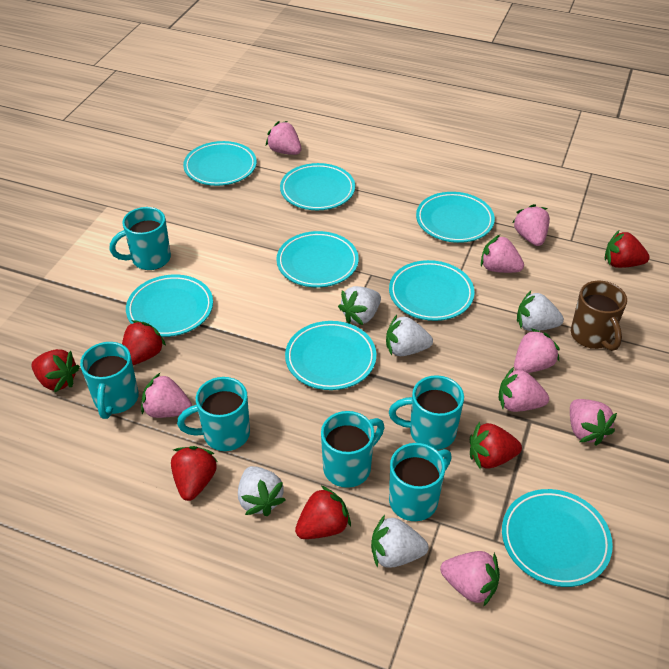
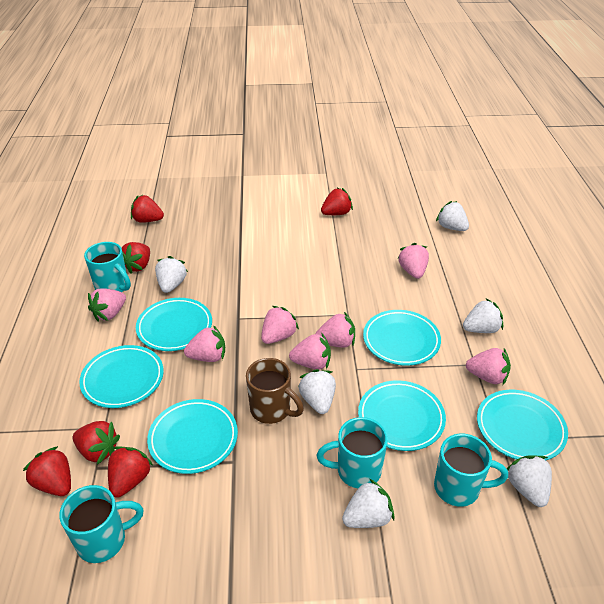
pink strawberry: [141,373,192,418] [266,121,301,155] [440,551,500,607] [481,235,524,273] [499,367,549,412] [512,204,550,246] [514,328,560,373] [570,399,617,445] = 8 -> [88,288,126,321] [184,325,225,362] [261,306,299,344] [289,332,331,370] [315,312,355,348] [397,243,429,279] [466,348,511,385] = 7
turquoise mug: [80,342,139,419] [110,207,171,270] [177,377,250,451] [321,411,384,488] [389,375,464,450] [389,443,452,521] = 6 -> [59,485,143,563] [84,242,131,292] [317,417,388,488] [434,434,508,507] = 4
turquoise plate: [126,275,213,337] [183,141,257,186] [276,231,359,287] [280,163,355,210] [285,321,376,390] [389,260,475,321] [416,192,495,243] [502,489,613,587] = 8 -> [79,345,164,408] [136,298,212,351] [147,399,238,474] [358,380,446,451] [363,310,441,366] [477,390,568,460] = 6
white strawberry: [238,466,286,516] [338,286,381,325] [371,515,429,568] [386,315,433,356] [517,291,564,331] = 5 -> [155,256,188,293] [298,369,336,414] [342,479,394,528] [436,201,469,231] [463,299,503,333] [507,455,552,507] = 6

